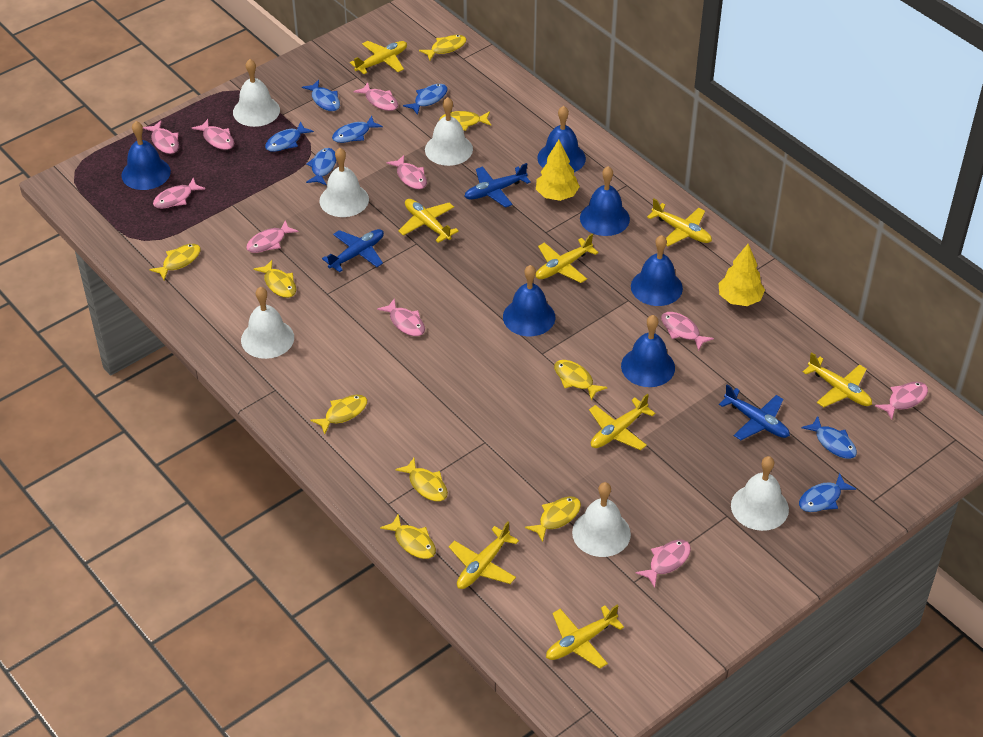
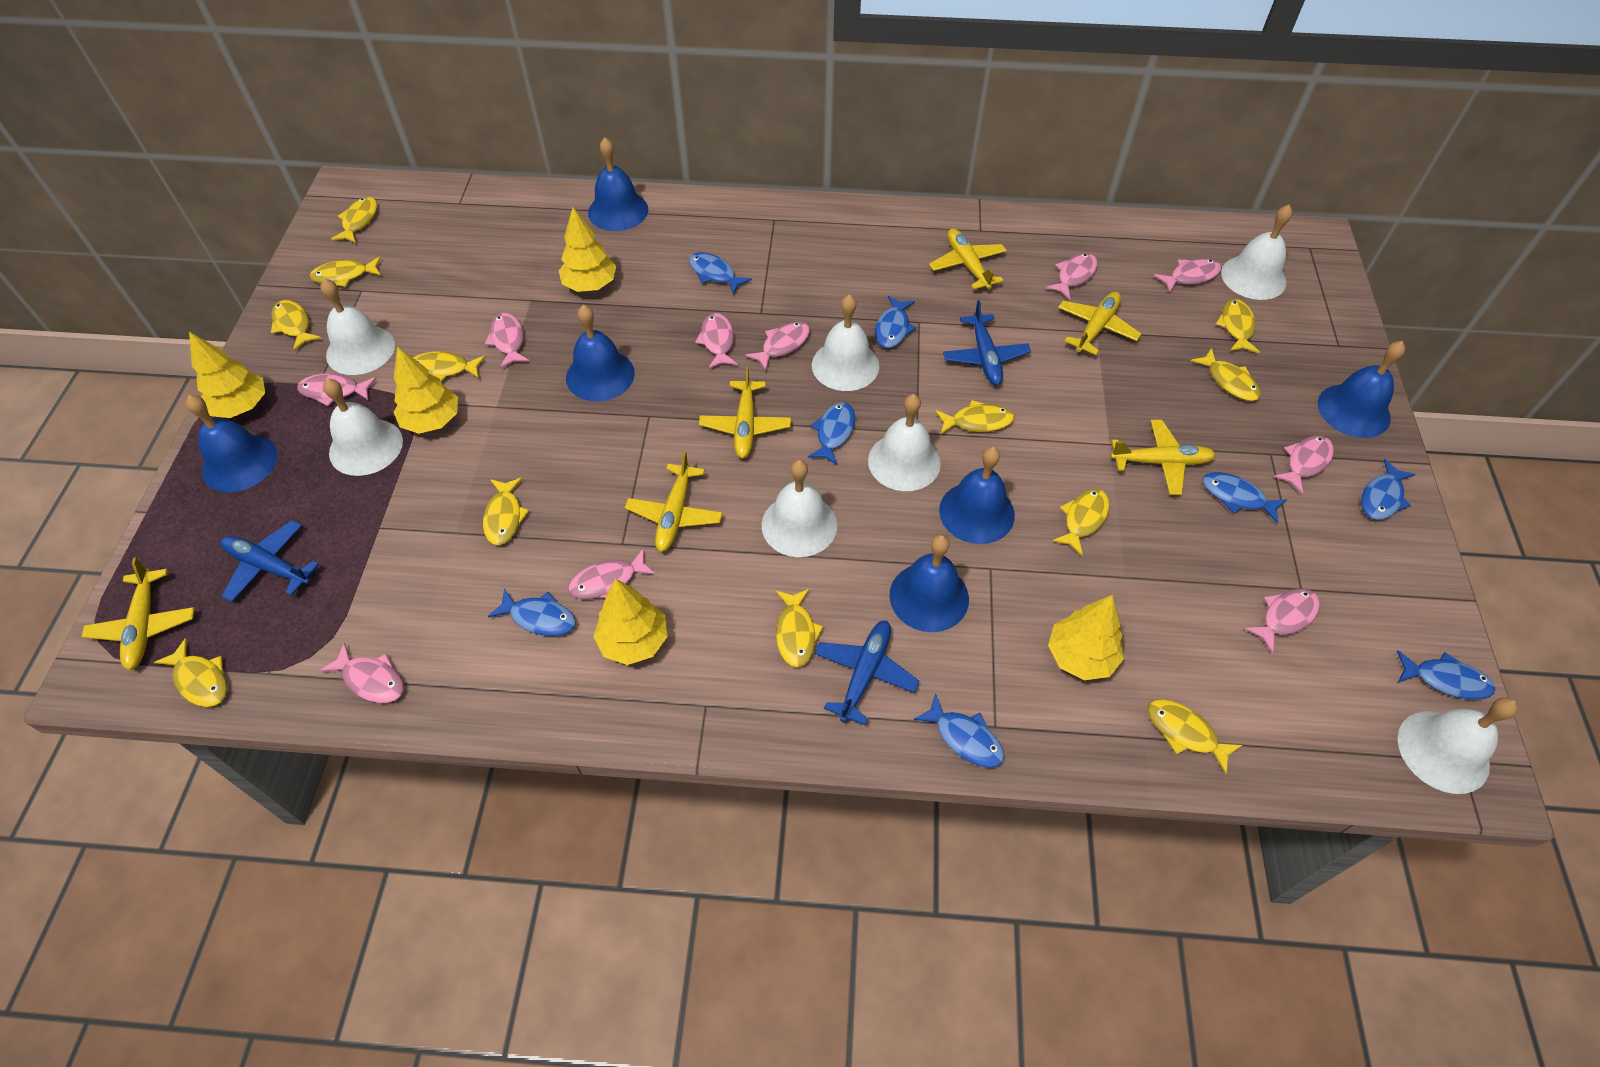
blue fish: [265,121,314,152] [302,80,340,111] [306,148,336,186] [332,116,383,143] [403,84,448,115] [799,473,856,512] [801,416,857,459] = 7 -> [488,589,576,636] [689,252,752,295] [808,402,855,465] [875,296,916,348] [914,693,1004,768] [1203,472,1287,524] [1361,459,1416,520] [1397,651,1495,699] = 8
white bell: [233,59,280,127] [241,287,294,359] [319,148,369,217] [425,97,473,166] [572,482,631,557] [731,456,789,531] = 6 -> [320,279,395,375] [323,379,403,476] [762,460,837,557] [812,294,879,391] [868,394,941,491] [1221,205,1293,300] [1398,697,1518,794] = 7
yellow fish: [149,244,201,280] [253,260,296,298] [311,395,367,434] [380,514,436,559] [395,458,448,501] [419,35,466,61] [439,111,491,131] [525,497,581,542] [554,360,607,401] = 9 -> [154,638,227,707] [271,300,321,350] [309,256,381,287] [331,197,377,243] [413,351,486,382] [483,478,530,545] [776,589,824,667] [935,400,1014,434] [1052,488,1110,556] [1147,699,1243,774] [1191,348,1261,401] [1216,299,1259,353] = 12
yellow plane: [350,41,407,74] [398,199,459,243] [449,521,519,589] [536,234,599,283] [546,605,624,669] [589,394,655,450] [647,199,712,246] [803,352,872,407] = 8 -> [82,557,195,670] [625,451,723,552] [699,366,791,459] [929,228,1007,290] [1058,292,1141,355] [1110,420,1216,495] = 6
yellow tree: [536,140,580,201] [718,244,765,306] = 2 -> [189,332,265,418] [394,346,458,434] [559,207,616,292] [593,578,668,665] [1048,595,1124,680] = 5

